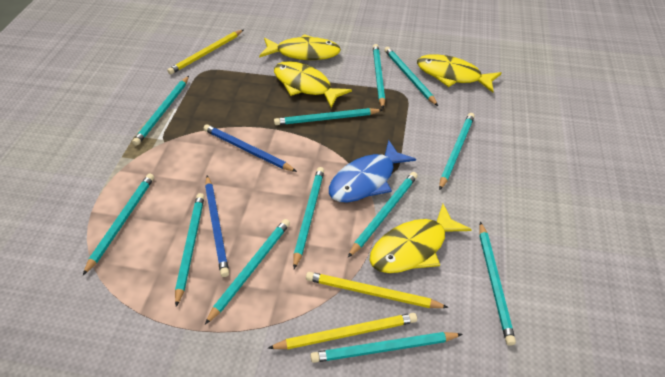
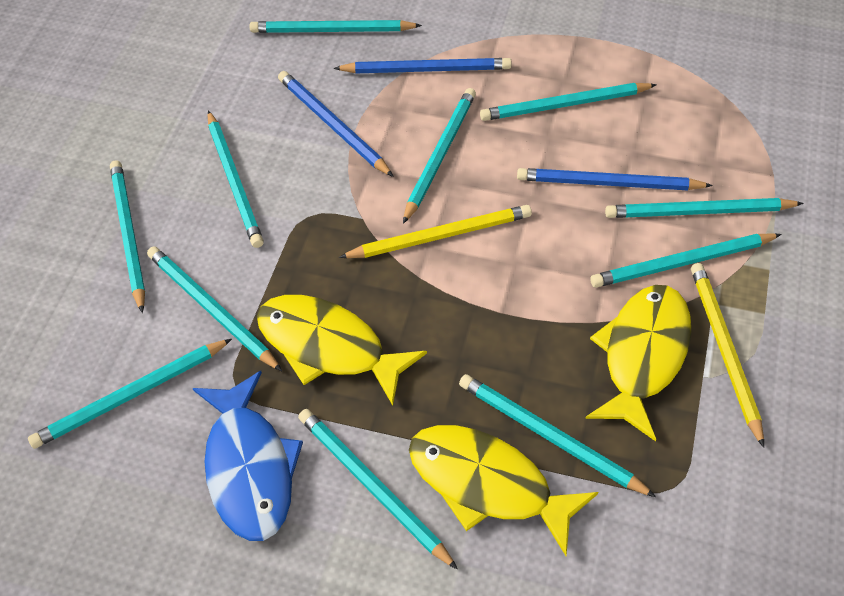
blue pencil: [204,124,297,172] [205,176,229,277] = 2 -> [278,71,394,177] [333,58,512,73] [517,168,713,190] = 3
turquoise pencil: [83,174,154,275] [132,76,189,146] [175,193,205,307] [205,219,290,325] [274,108,383,125] [293,167,324,269] [310,332,463,363] [348,172,418,257] [373,44,385,109] [384,47,438,106] [439,113,475,190] [479,222,516,346] = 12 -> [28,339,232,449] [110,161,145,313] [147,246,282,371] [208,110,264,248] [250,20,422,33] [298,409,458,570] [403,88,476,224] [459,374,656,497] [480,83,657,121] [590,233,782,288] [605,198,804,218] = 11
yellow fish: [259,34,341,60] [274,61,352,108] [370,204,472,273] [417,54,502,93] = 4 -> [257,295,427,406] [409,425,598,556] [585,285,691,441] = 3
yellow pencil: [167,30,243,75] [268,313,417,349] [306,272,449,308] = 3 -> [339,205,532,258] [691,263,764,448] = 2

